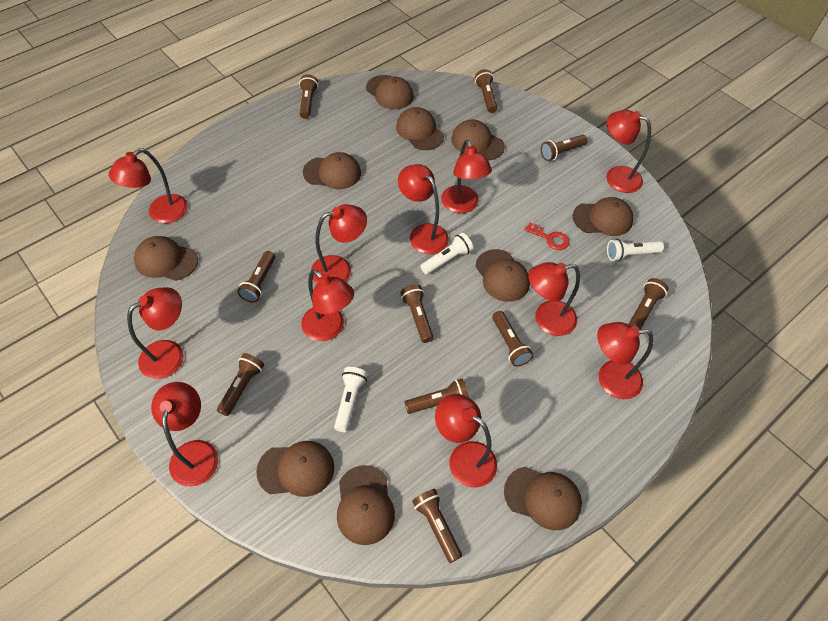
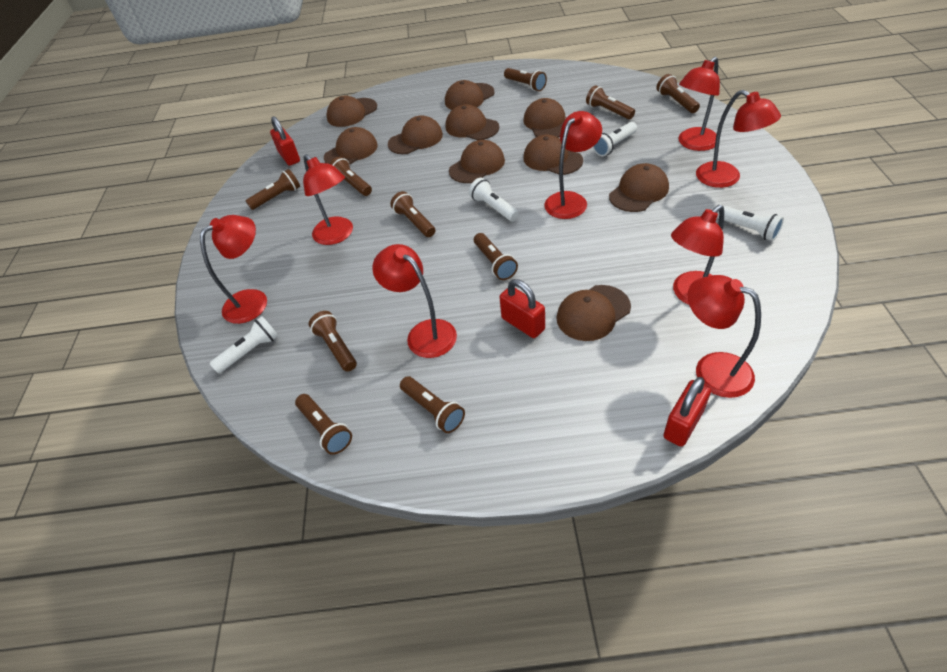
red key: [524,222,569,250] = 1 -> none = 0
red lamp: [108,148,188,223] [127,287,184,379] [151,382,218,487] [301,269,354,341] [311,204,367,284] [398,164,449,254] [435,394,497,487] [441,140,492,213] [528,262,580,336] [597,322,653,399] [606,110,651,193] = 11 -> [200,215,267,324] [303,154,353,245] [372,244,457,358] [544,111,602,219] [671,205,724,305] [679,56,720,151] [688,275,761,398] [696,90,781,188] = 8
red padlock: none = 0 -> [270,116,300,166] [500,279,545,338] [663,377,711,447] = 3
white flashlight: [334,367,368,432] [420,233,473,274] [607,239,664,261] = 3 -> [209,316,278,374] [469,178,519,221] [593,122,637,156] [717,205,784,241] = 4

